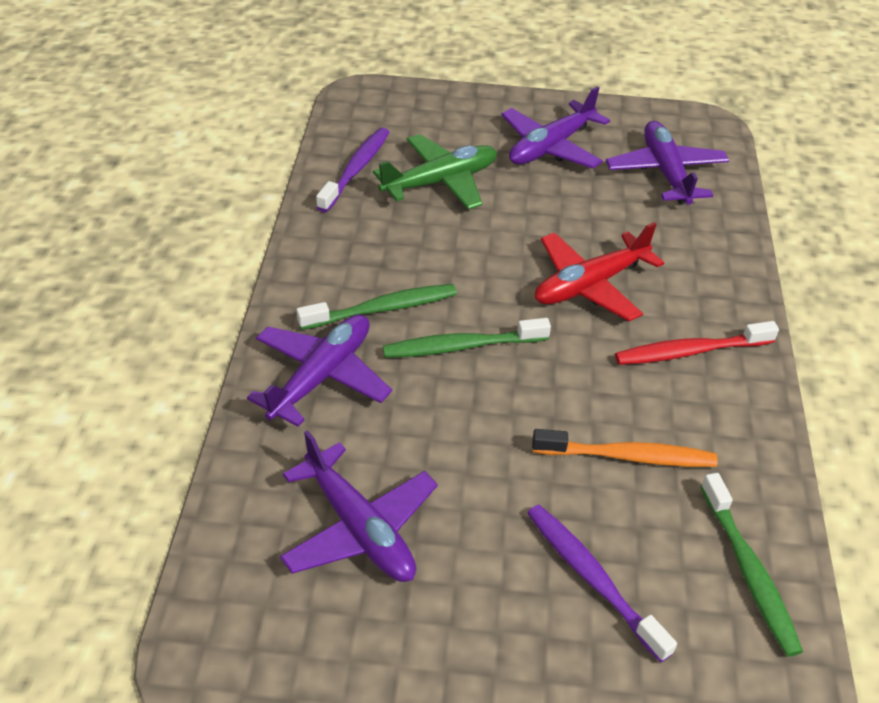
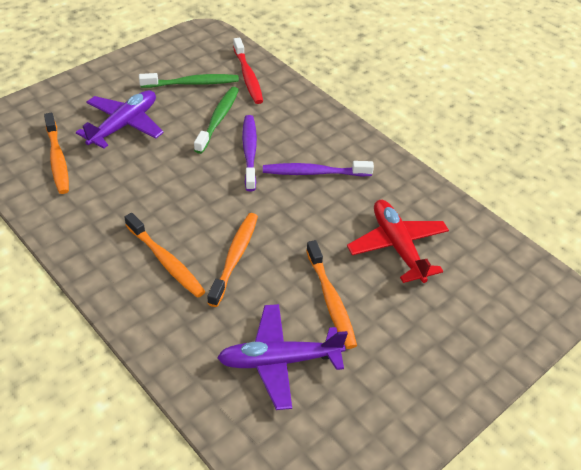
green plane: [373,134,497,209] = 1 -> none = 0
green toothbrush: [296,284,457,330] [383,318,551,358] [701,473,803,657] = 3 -> [139,73,239,88] [194,87,239,154] = 2
orange toothbrush: [532,429,718,467] = 1 -> [44,113,69,194] [124,213,206,298] [207,213,258,307] [306,240,357,349] = 4
purple plane: [247,314,392,427] [280,430,438,582] [501,86,610,169] [606,121,730,205] = 4 -> [76,90,164,149] [217,304,348,410] = 2

